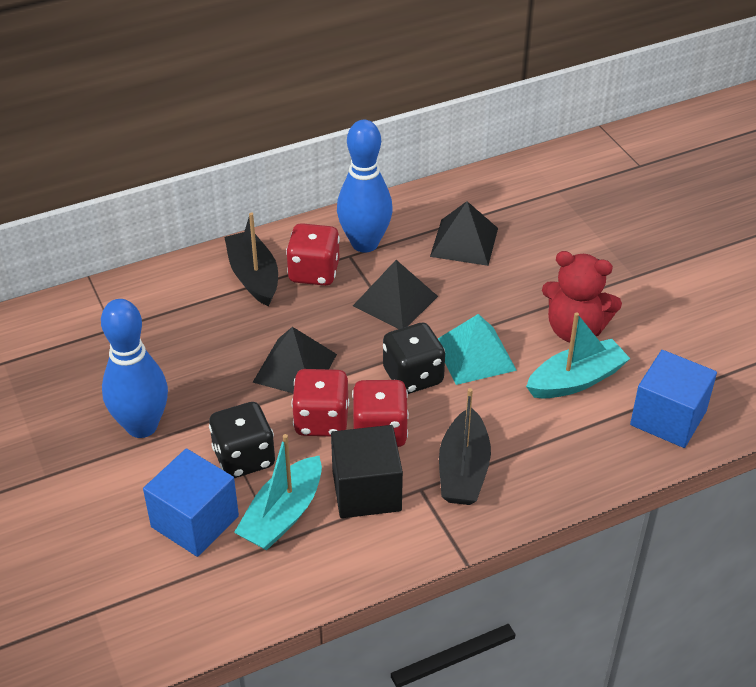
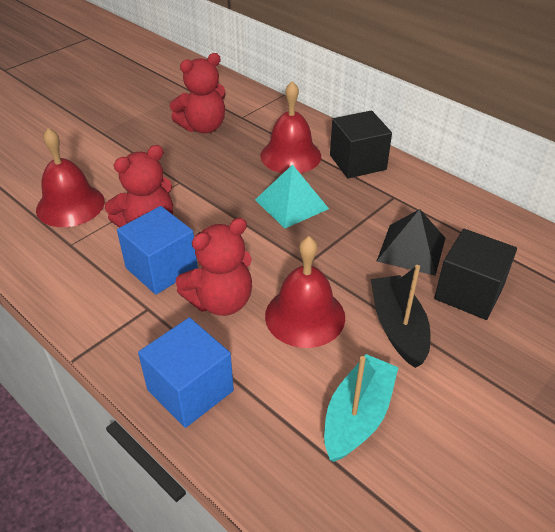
black boat: [224,212,278,307] [439,388,491,505] = 2 -> [371,265,430,368] = 1
black cube: [331,425,403,518] = 1 -> [330,110,392,178] [434,229,517,320] = 2
black dice: [209,402,275,478] [383,323,445,394] = 2 -> none = 0
black pyramid: [253,327,337,393] [353,260,438,329] [430,201,498,266] = 3 -> [377,209,445,276] = 1
blue bowling pin: [101,299,168,438] [337,120,393,253] = 2 -> none = 0
red bell: none = 0 -> [36,128,105,227] [260,81,321,173] [265,236,345,348] = 3
red dice: [286,223,340,286] [291,369,349,437] [352,380,409,447] = 3 -> none = 0
red teddy bear: [542,251,622,343] = 1 -> [105,145,173,228] [170,53,225,133] [175,218,252,316] = 3
turquoise boat: [234,434,322,550] [526,312,630,399] = 2 -> [324,354,399,462] = 1

